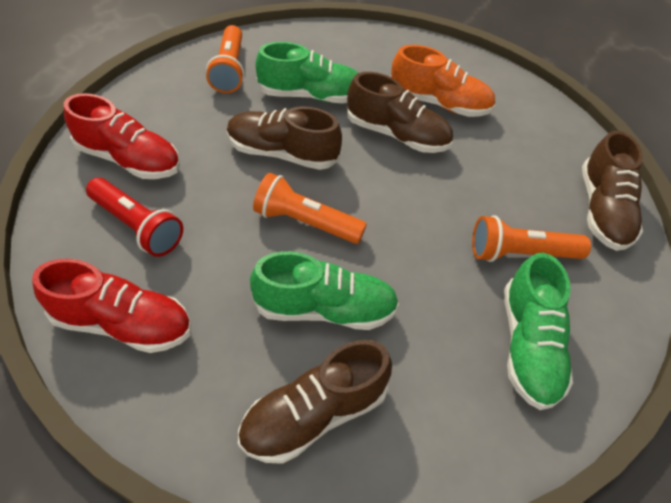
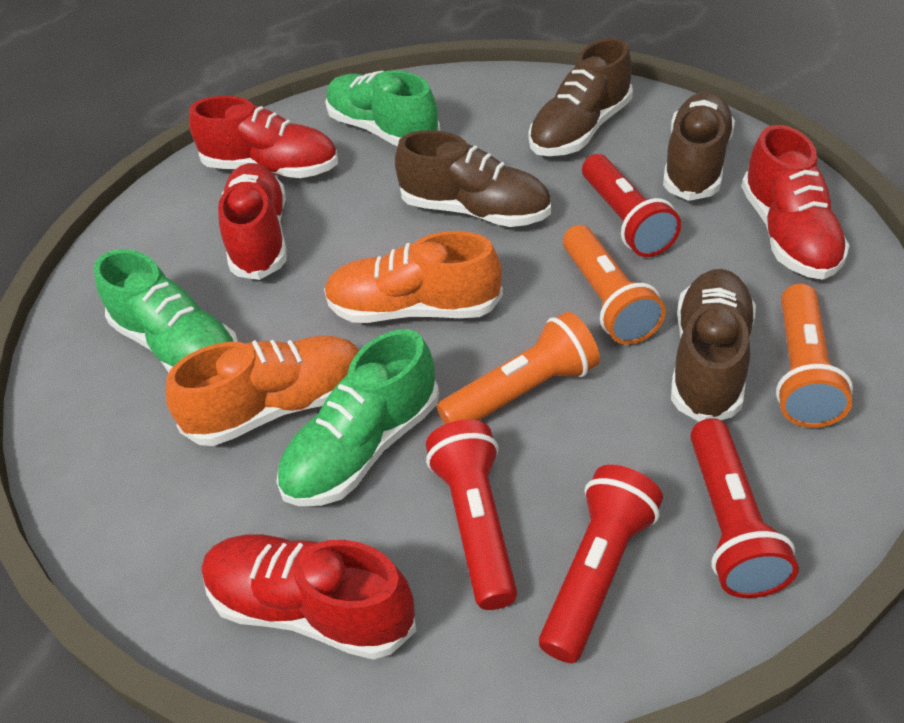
orange shoe: [390,45,496,117] = 1 -> [166,336,359,446] [324,231,503,323] = 2
red flashlight: [86,178,183,257] = 1 -> [426,420,517,610] [539,465,663,663] [582,154,681,257] [690,418,799,598] = 4
red shoe: [32,259,191,353] [64,93,180,179] = 2 -> [189,96,338,178] [202,534,416,660] [218,163,287,280] [741,125,850,280] = 4

